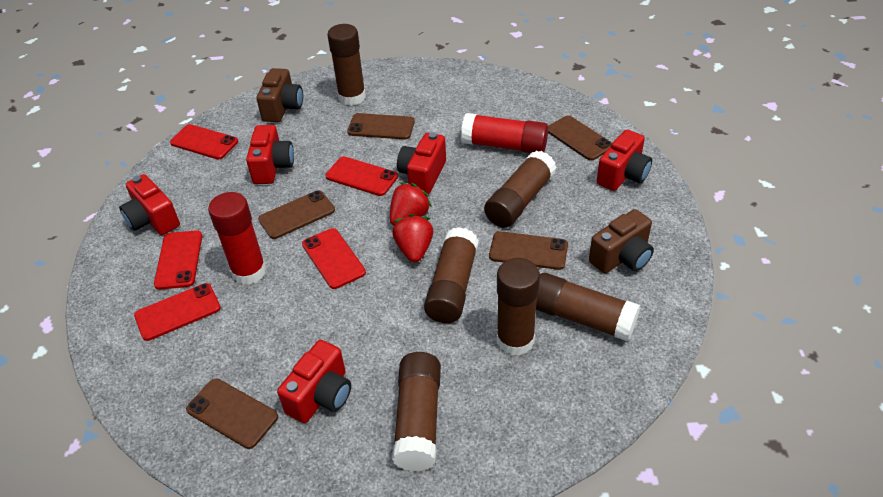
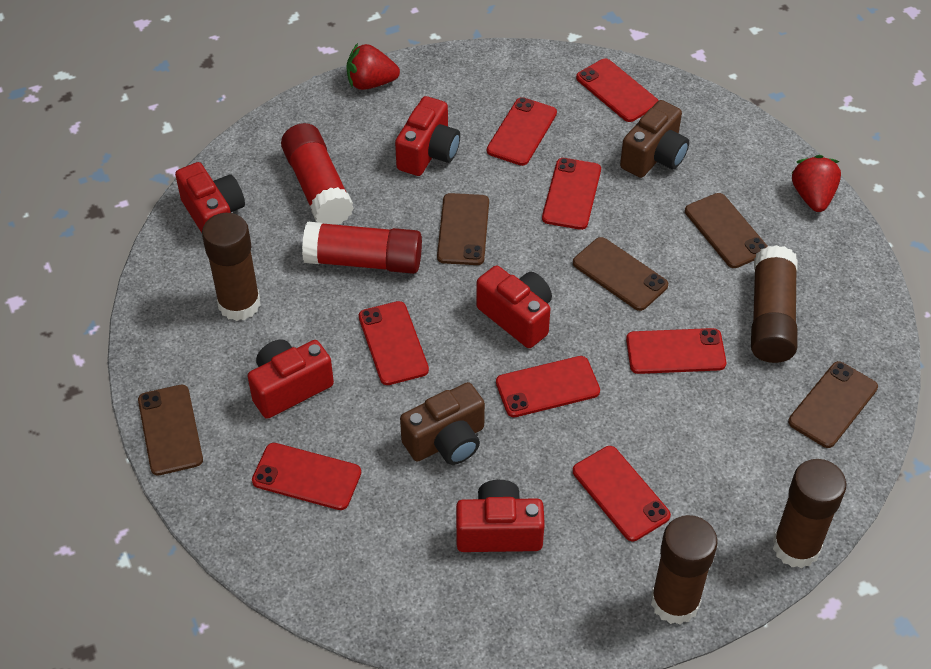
brown glue stick: [327,24,366,106] [392,352,441,472] [424,227,479,323] [484,150,557,228] [497,258,540,356] [536,273,640,342] = 6 -> [202,213,261,321] [651,515,718,625] [751,245,798,363] [773,459,846,568] = 4
red phone: [134,283,221,341] [154,230,202,290] [170,124,238,160] [302,228,366,289] [325,156,398,196] = 5 -> [252,443,361,510] [359,301,429,385] [487,97,557,166] [496,356,600,417] [542,158,601,230] [573,446,671,541] [576,58,659,122] [626,328,726,374] = 8

